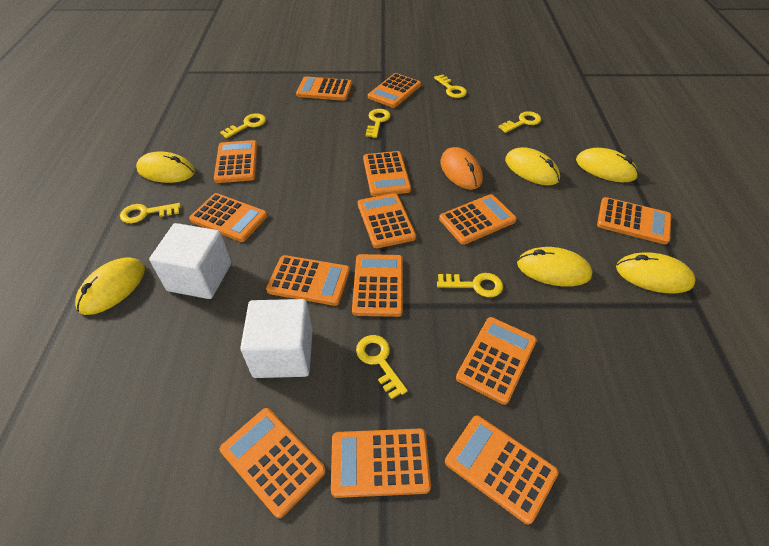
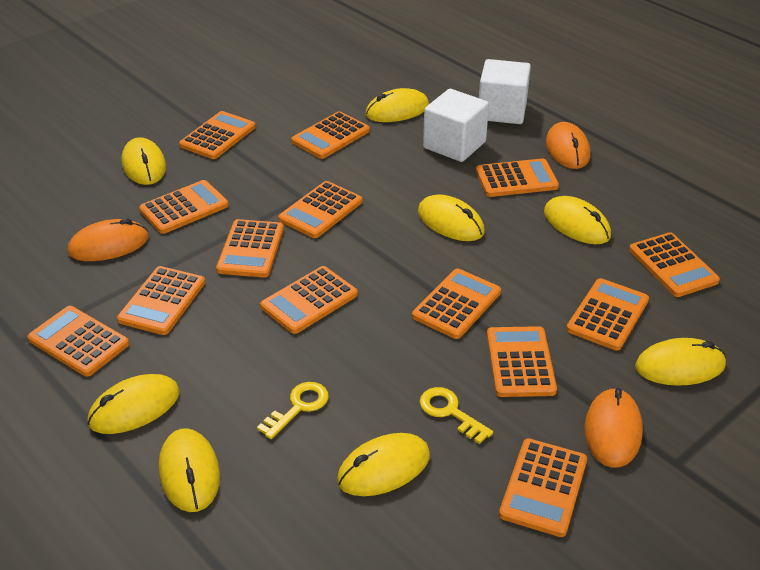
orange mouse: [440,147,483,190] = 1 -> [68,218,149,261] [546,122,590,169] [585,388,643,468] = 3
yellow key: [120,203,181,223] [220,113,266,138] [356,335,408,399] [366,109,391,138] [434,74,467,98] [437,273,503,297] [498,111,541,133] = 7 -> [257,382,329,439] [420,387,493,444] = 2
yellow mouse: [75,257,145,315] [136,152,195,183] [505,147,560,185] [517,247,593,286] [576,148,638,182] [616,252,696,294] = 6 -> [87,374,180,434] [122,137,166,185] [159,428,220,512] [337,433,430,496] [365,88,429,122] [418,194,485,241] [544,196,611,244] [635,338,726,386] = 8

